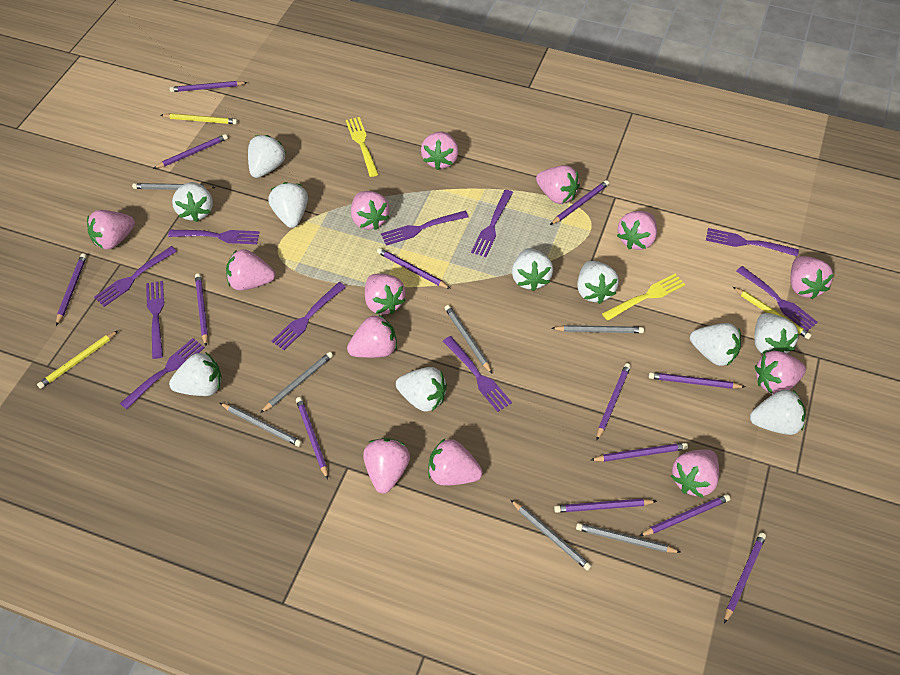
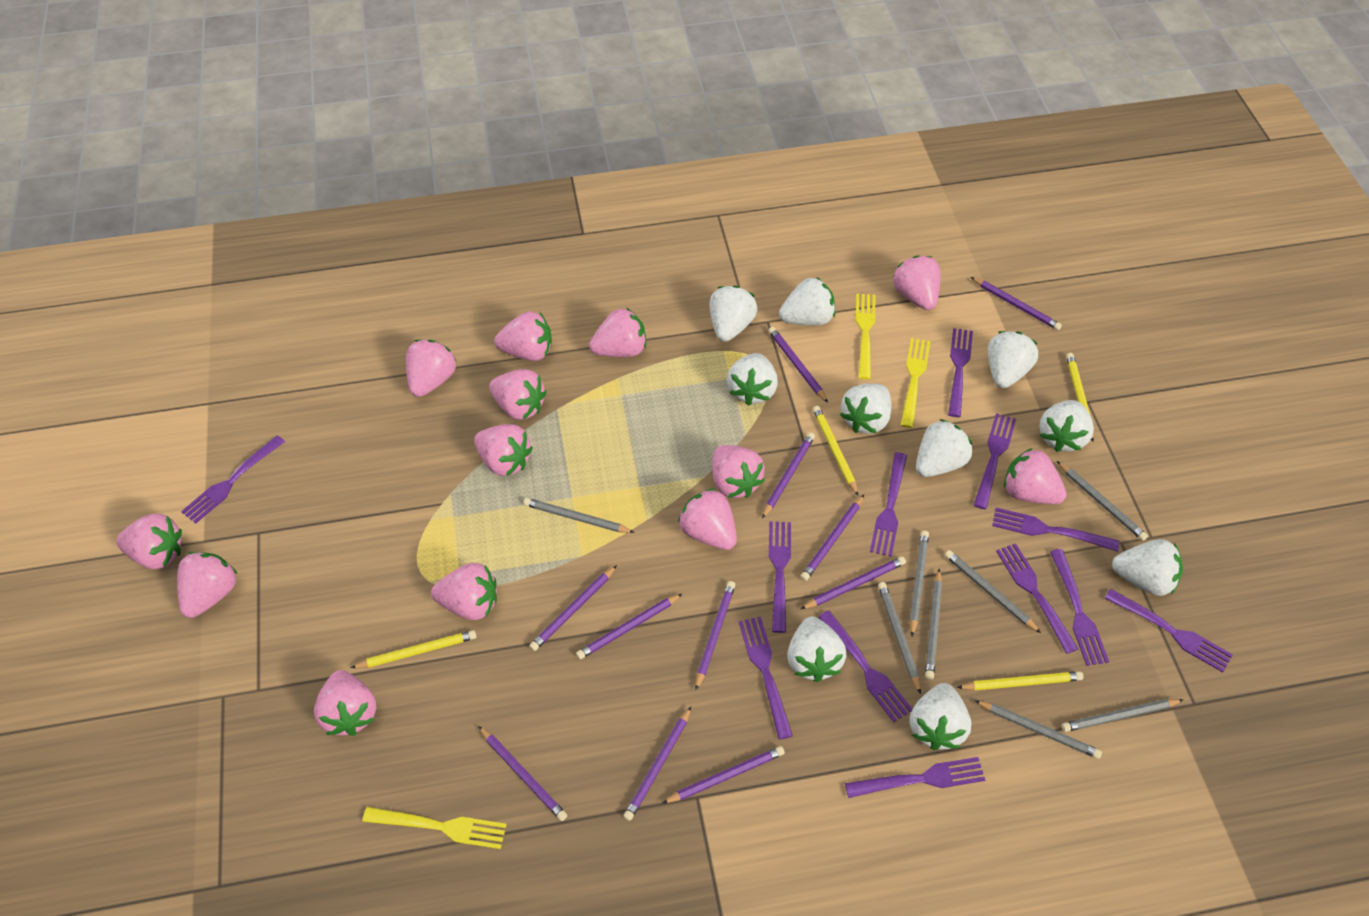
grey pencil: [132,183,216,190] [220,403,302,447] [260,352,333,413] [445,305,492,373] [511,500,592,571] [552,325,644,333] [576,523,681,553] = 7 -> [524,498,635,533] [878,582,921,694] [909,531,929,636] [925,569,942,679] [945,550,1041,633] [974,700,1102,759] [1057,461,1148,541] [1061,699,1184,732] = 8
purple fork: [94,246,177,307] [120,338,205,409] [146,281,164,359] [168,230,260,244] [272,282,346,350] [381,211,468,246] [443,336,512,412] [471,190,513,257] [706,228,799,257] [737,266,818,331] = 10 -> [181,435,285,524] [739,617,793,739] [769,521,791,633] [818,610,912,722] [845,757,985,798] [870,452,907,557] [948,328,973,417] [974,413,1016,509] [992,508,1119,552] [996,543,1078,654] [1050,549,1109,666] [1105,589,1233,672] = 12
purple pencil: [56,253,87,326] [153,134,228,169] [170,81,248,92] [195,273,208,346] [296,397,328,479] [377,248,451,289] [550,180,609,225] [554,499,657,513] [591,443,688,462] [596,363,631,441] [639,494,730,536] [649,372,745,389] [724,532,766,624] = 13 -> [478,726,567,821] [529,565,617,651] [576,593,683,659] [623,707,691,821] [663,746,785,803] [695,581,735,691] [762,432,815,519] [768,327,828,403] [801,495,864,581] [801,556,906,609] [971,277,1062,330] = 11
yellow fork: [346,117,379,177] [602,274,685,321] = 2 -> [363,807,507,849] [856,294,875,380] [901,338,930,428] = 3
yellow pencil: [37,331,118,389] [161,113,238,124] [733,287,812,339] = 3 -> [351,630,477,668] [813,406,858,496] [957,671,1083,691] [1066,353,1094,441] = 4

